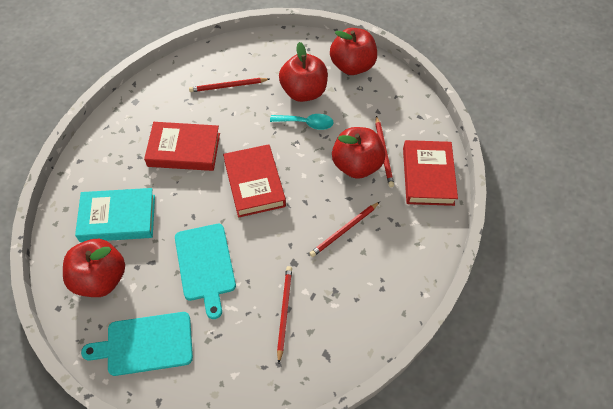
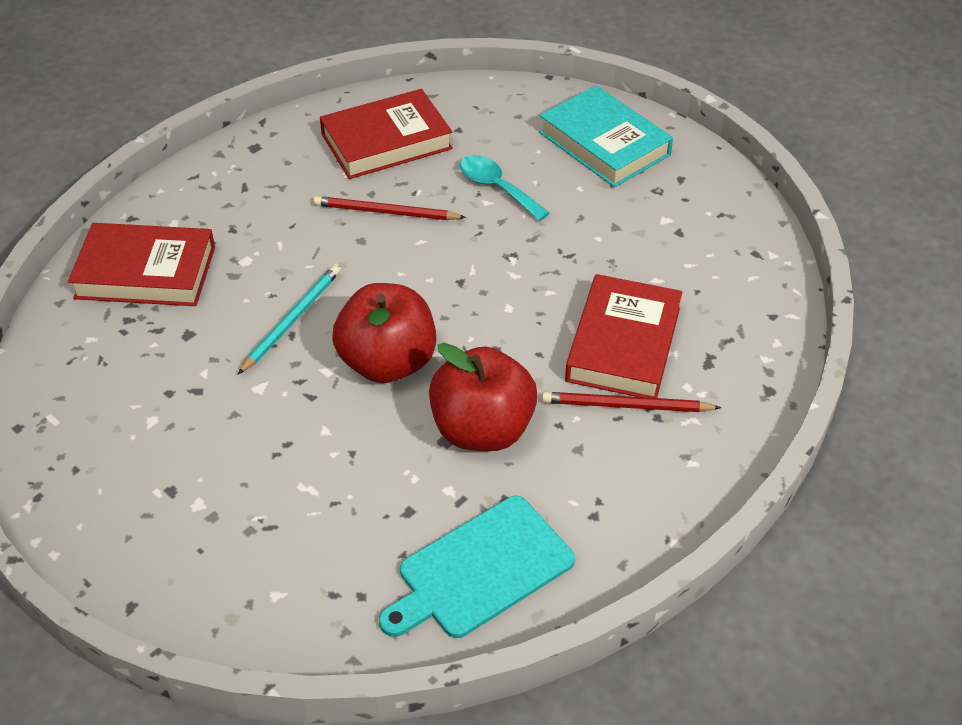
red apple: [63,239,125,297] [279,42,328,102] [330,28,377,75] [332,127,385,179] = 4 -> [332,283,436,383] [429,343,538,451] = 2
red pencil: [189,78,269,92] [277,266,292,363] [309,202,380,257] [375,116,394,187] = 4 -> [314,196,466,220] [542,392,721,412] = 2
turquoise cutting board: [81,312,193,376] [175,224,236,319] = 2 -> [379,496,575,638] = 1
turquoise pencil: none = 0 -> [238,266,340,374] = 1

